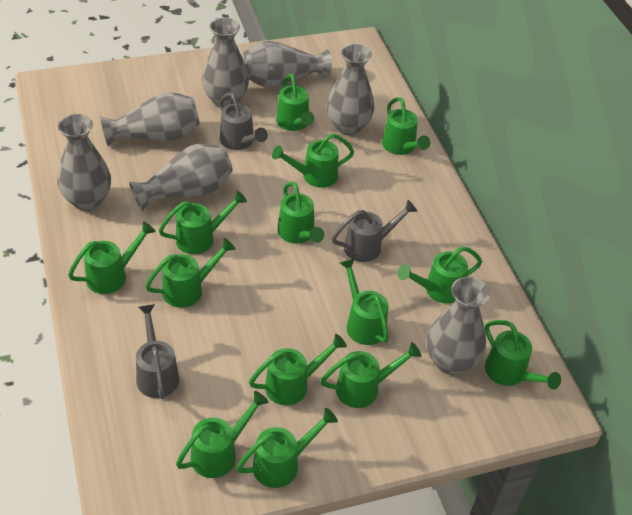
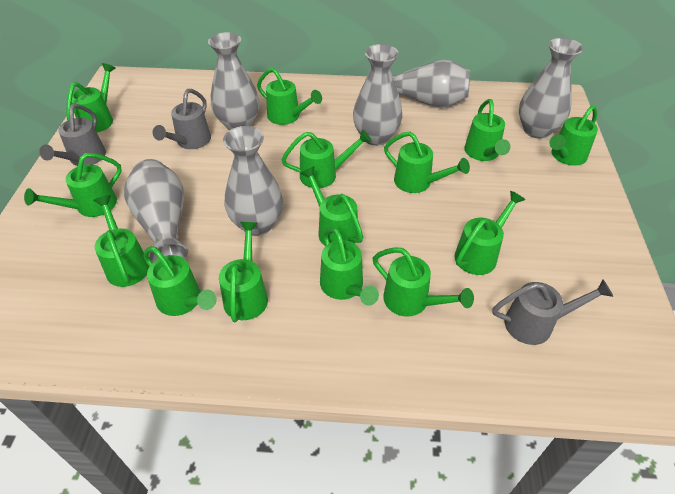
grey vase: [57,114,111,211] [100,92,200,146] [129,144,233,211] [202,17,249,108] [242,41,332,87] [327,44,374,135] [427,277,490,375] = 7 -> [124,159,188,262] [208,32,259,130] [223,126,283,236] [353,44,402,146] [393,60,470,108] [519,38,583,139] = 6

